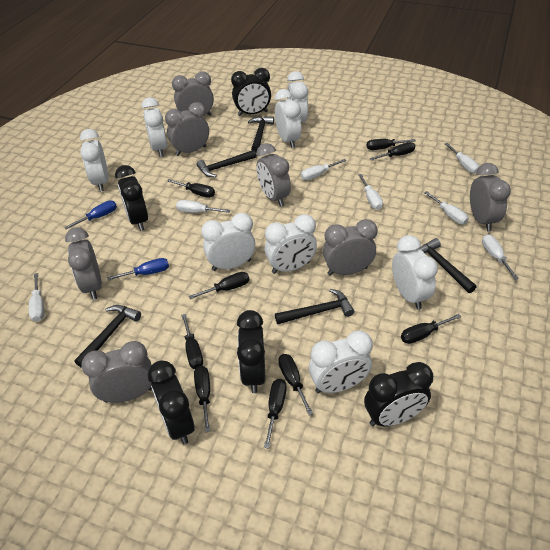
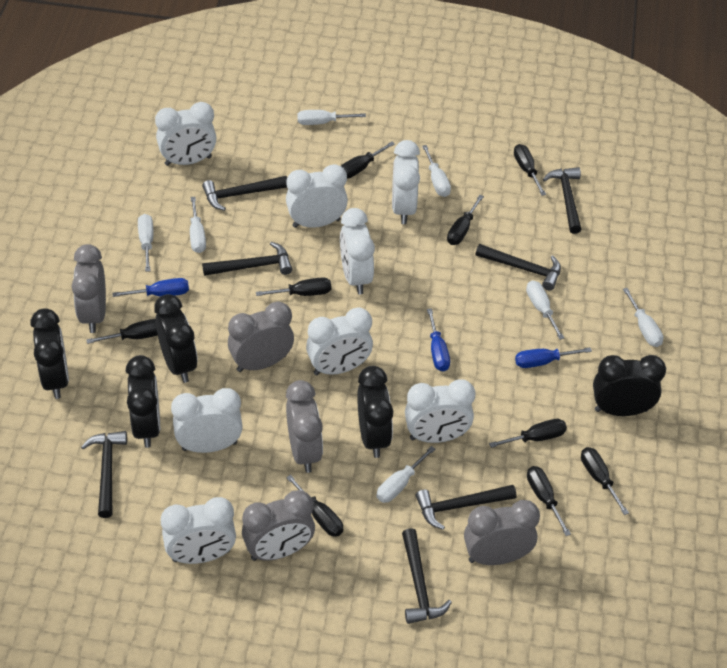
black hammer: [74,305,141,368] [196,150,257,177] [248,116,274,153] [275,289,354,324] [419,238,477,293] = 5 -> [81,431,127,518] [202,176,287,211] [202,242,292,276] [402,528,452,624] [416,485,516,530] [476,244,561,291] [543,167,582,234] = 7
blue screwdriver: [64,201,117,229] [107,258,169,280] = 2 -> [112,278,189,297] [427,308,450,371] [515,348,592,368] = 3
grey clock: [65,227,102,300] [81,341,152,403] [165,102,209,156] [172,72,214,116] [257,143,291,207] [323,219,378,276] [470,163,511,232] = 7 -> [72,244,106,333] [228,302,294,372] [242,490,315,561] [286,380,323,473] [464,500,540,565] = 5

